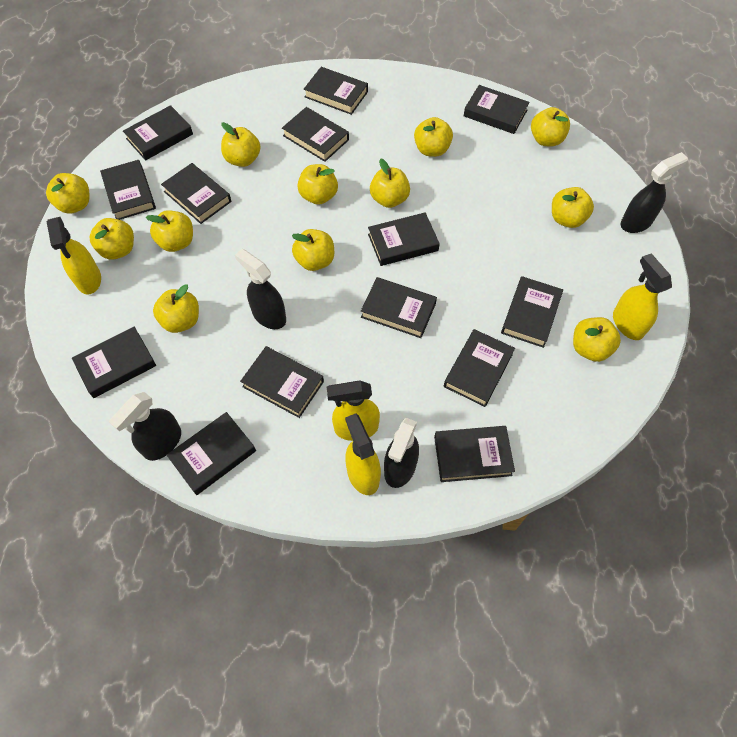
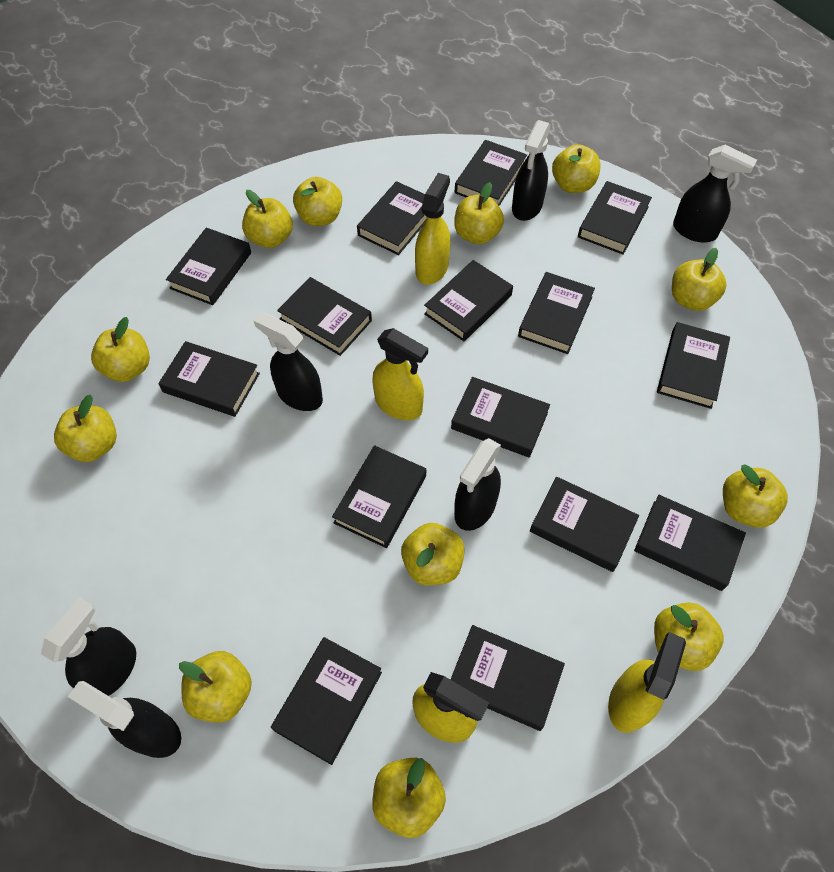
black book: [72,327,156,398] [100,160,156,220] [123,105,193,161] [161,163,231,224] [167,412,256,495] [240,346,324,418] [282,107,349,162] [304,67,368,115] [361,277,437,338] [368,212,440,266] [434,426,515,482] [444,329,515,407] [464,85,530,134] [501,276,563,348] = 14 -> [158,341,260,417] [166,227,251,305] [271,637,382,765] [277,277,372,356] [332,445,426,548] [357,181,427,255] [424,260,513,341] [450,625,565,731] [451,377,550,458] [455,140,527,206] [518,272,595,354] [530,477,639,572] [578,181,652,255] [634,495,746,591] [657,322,730,409] = 15
black spray bottle: [109,392,181,461] [235,249,286,329] [384,418,419,488] [621,152,688,233] = 4 -> [41,597,136,696] [68,681,181,758] [254,312,323,411] [454,438,501,531] [512,120,551,221] [673,145,757,243] = 6

